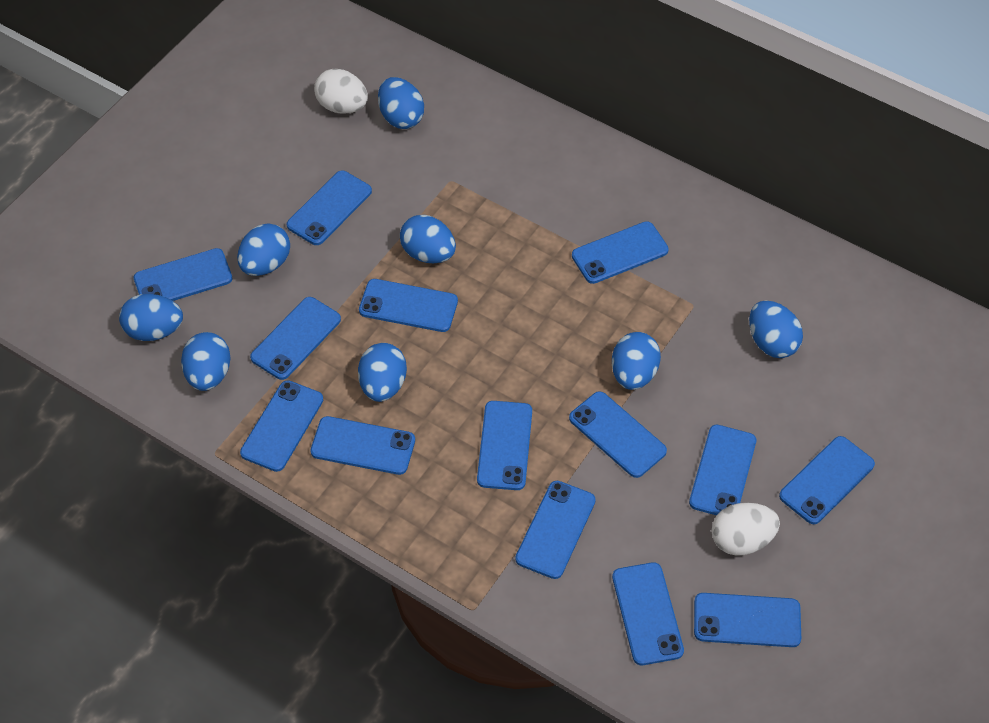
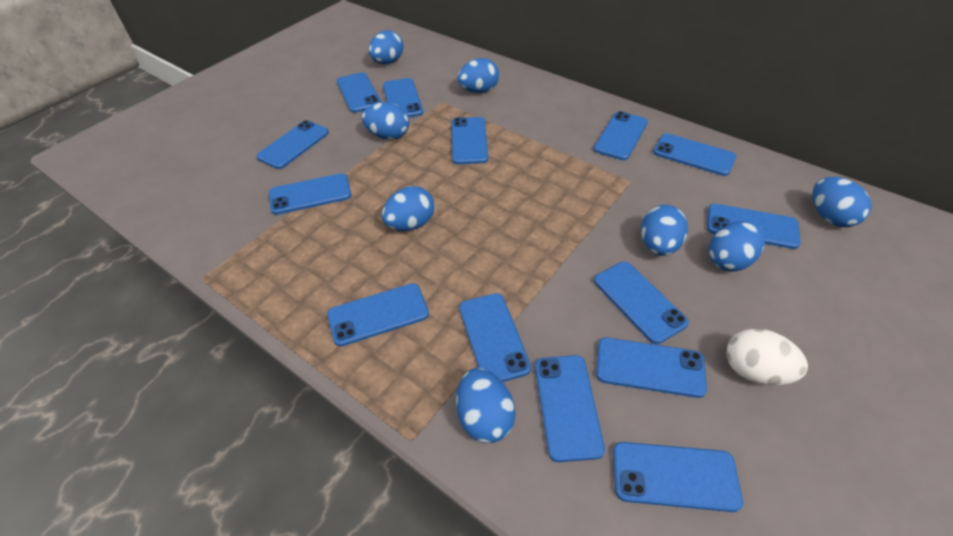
white egg: [314,69,368,114] [711,503,780,556] = 2 -> [726,328,808,385] = 1

